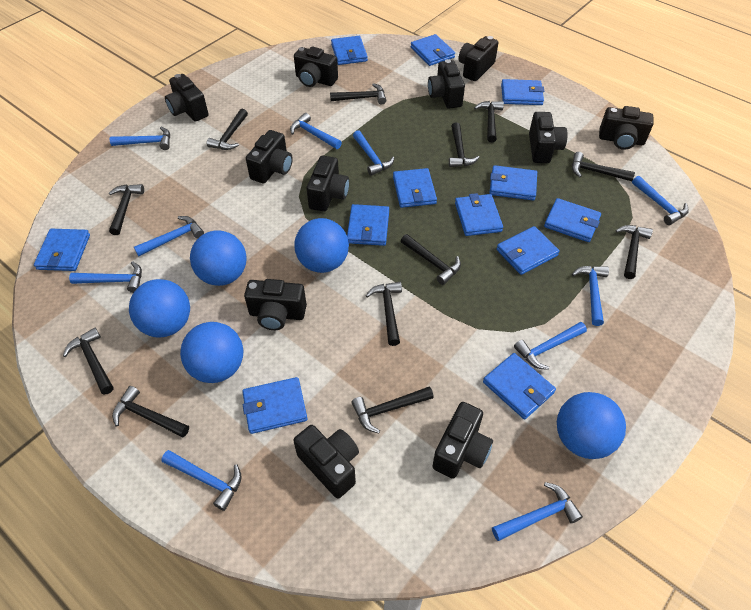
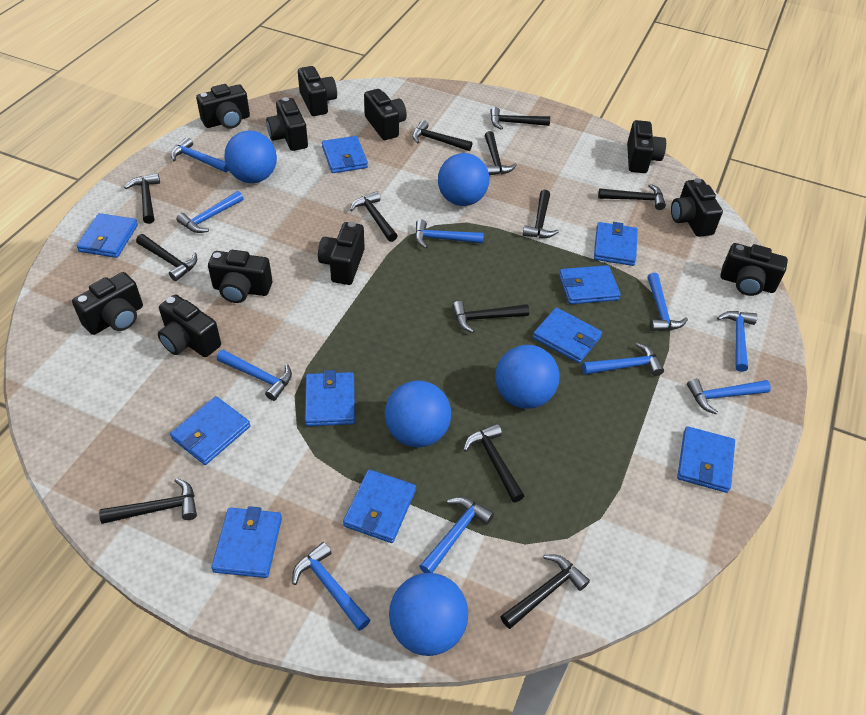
blue wallet: [34,229,90,271] [242,377,308,434] [331,36,368,65] [347,204,389,246] [393,168,437,208] [411,34,455,66] [455,193,503,236] [483,353,556,419] [489,165,537,200] [496,226,560,275] [501,79,545,105] [544,198,601,242] = 12 -> [76,213,138,258] [170,396,250,465] [211,506,282,578] [305,370,355,426] [322,136,368,173] [343,469,416,543] [533,307,602,363] [559,265,621,304] [594,222,638,266] [677,426,735,493] = 10

